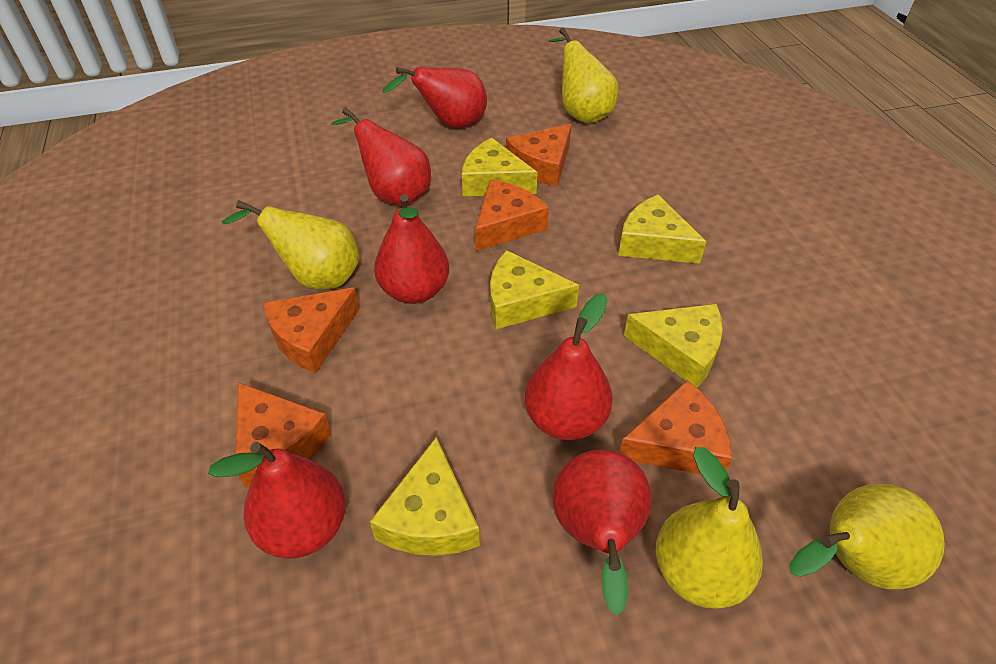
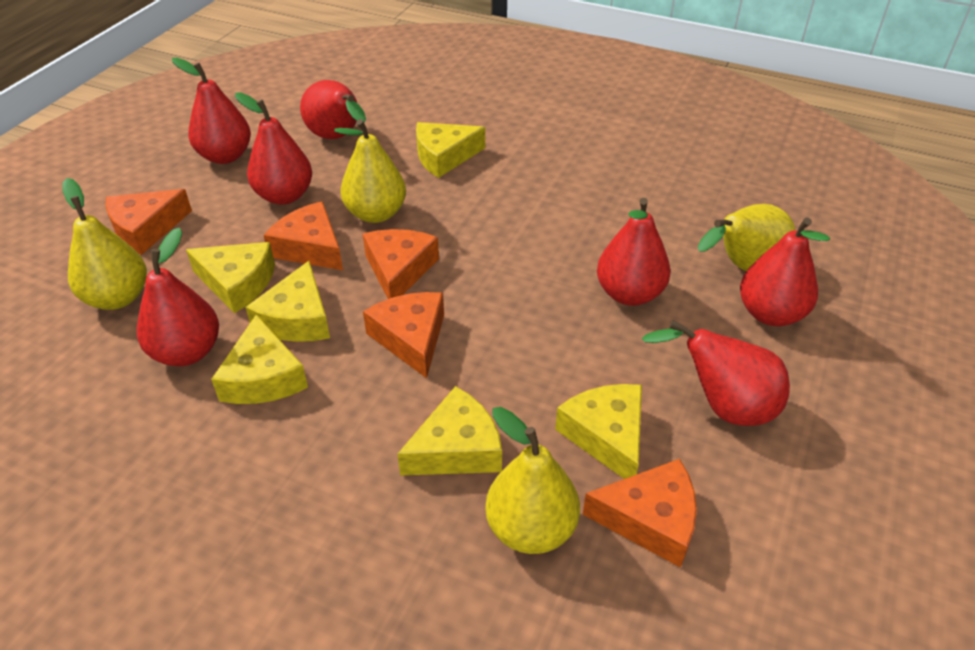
red pear: [208,442,346,559] [331,107,431,206] [374,194,449,304] [382,67,487,128] [525,293,613,440] [553,450,652,615] = 6 -> [137,228,219,366] [172,58,251,164] [235,92,312,205] [300,80,366,139] [597,198,671,306] [642,320,790,426] [740,217,830,326] = 7
yellow cheese: [370,437,480,556] [462,138,538,196] [490,250,579,329] [618,195,707,264] [624,304,723,388] = 5 -> [186,242,275,313] [211,314,308,404] [245,261,330,342] [397,386,502,476] [416,122,485,178] [555,384,642,479] = 6

